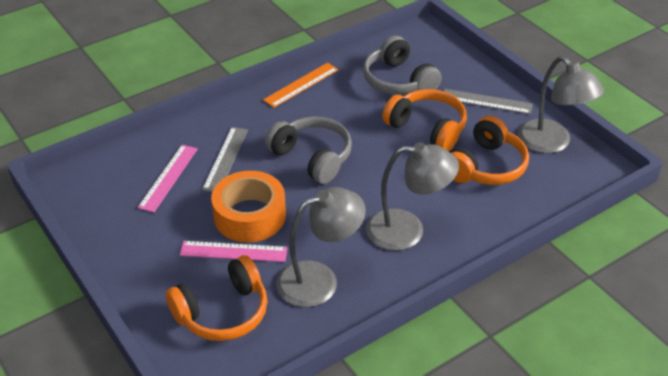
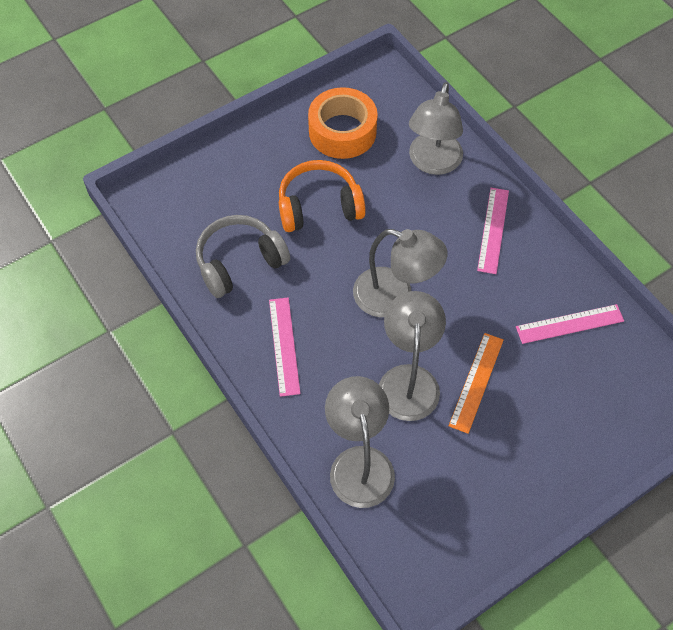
grey headphones: [265,116,352,184] [363,36,442,95] = 2 -> [196,215,290,298] = 1
grey lamp: [276,187,366,307] [366,142,459,251] [518,56,604,153] = 3 -> [325,376,395,508] [353,229,447,317] [379,291,446,421] [409,82,463,175] = 4
grey ruler: [202,127,248,192] [444,89,533,114] = 2 -> none = 0
orange headphones: [165,255,267,341] [382,89,467,152] [450,116,529,185] = 3 -> [279,160,366,232] = 1
pink ruler: [137,145,198,213] [180,241,288,262] = 2 -> [269,298,301,397] [477,188,509,274] [516,304,624,344] = 3

